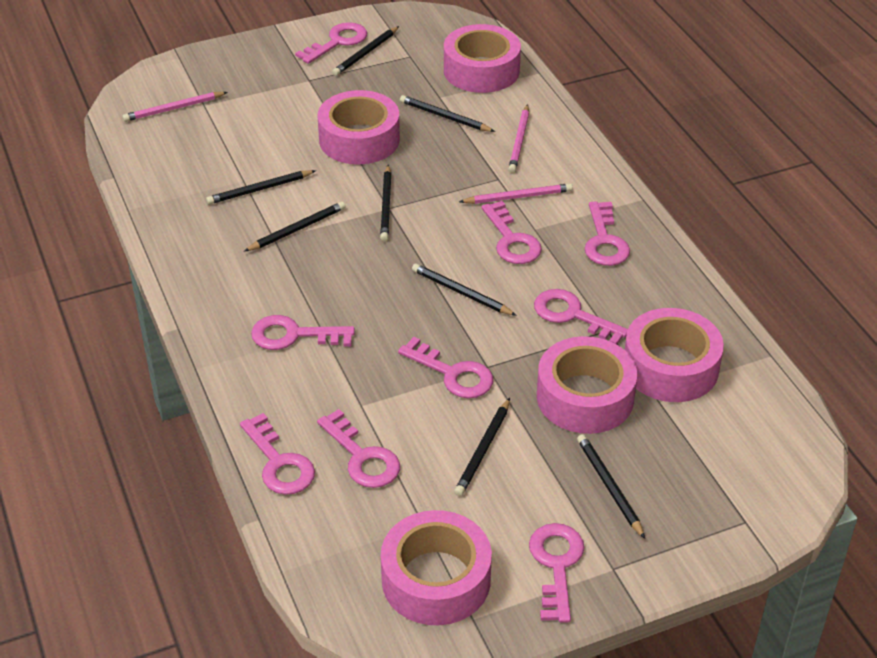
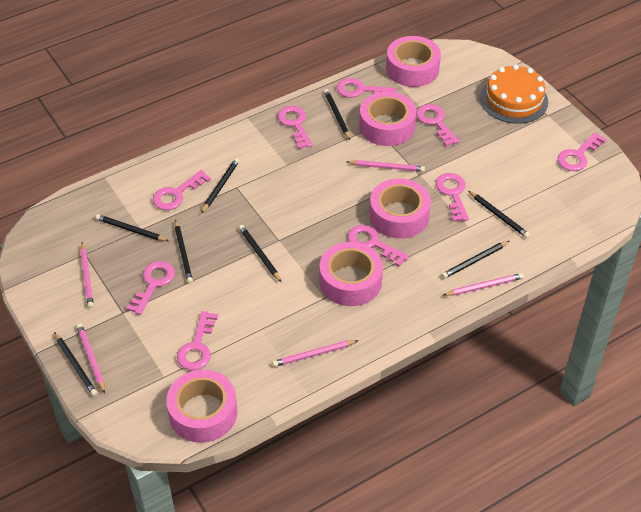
orange cake: none = 0 -> [480,64,548,124] = 1
pink pencil: [122,92,227,122] [459,183,573,204] [508,104,529,173] = 3 -> [77,323,105,393] [80,242,94,308] [272,340,359,367] [347,160,425,172] [443,273,524,296] = 5

